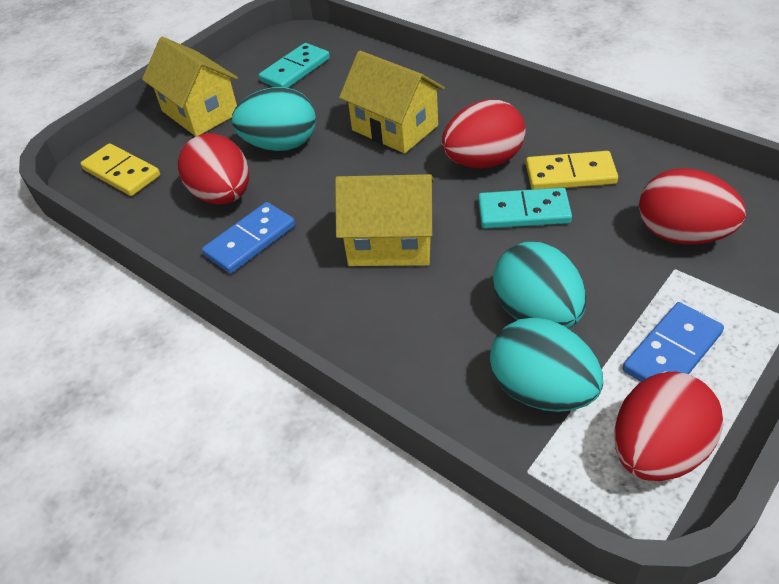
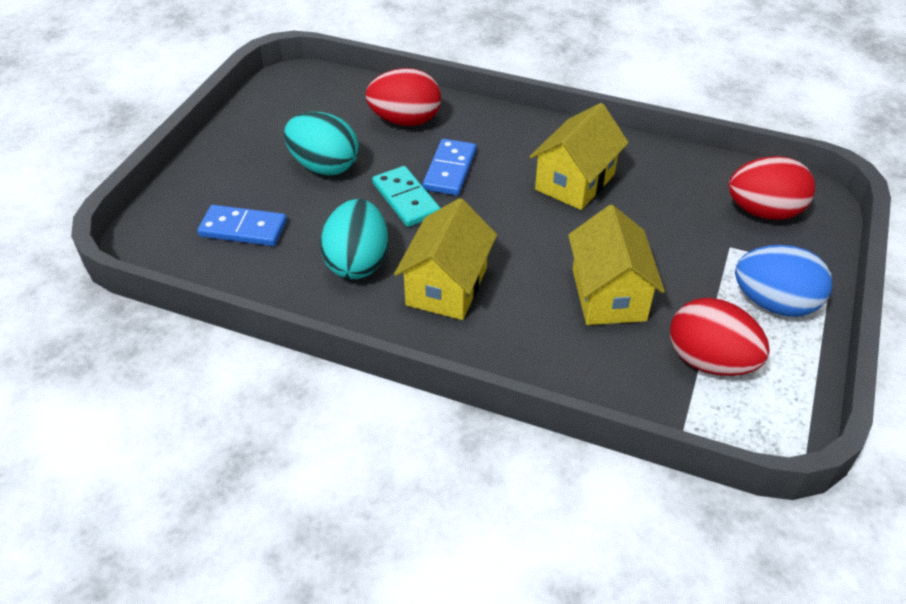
blue egg: none = 0 -> [735,245,832,317] = 1
red egg: [178,133,249,205] [442,100,526,168] [614,372,723,481] [639,168,746,244] = 4 -> [365,68,441,126] [670,298,770,376] [728,156,815,220] = 3
turquoise domino: [259,43,330,88] [478,188,572,229] = 2 -> [372,166,441,227] = 1
turquoise egg: [231,87,316,151] [490,318,603,412] [493,242,586,329] = 3 -> [284,112,359,175] [320,199,388,279] = 2
yellow domino: [81,143,160,196] [526,151,618,189] = 2 -> none = 0

